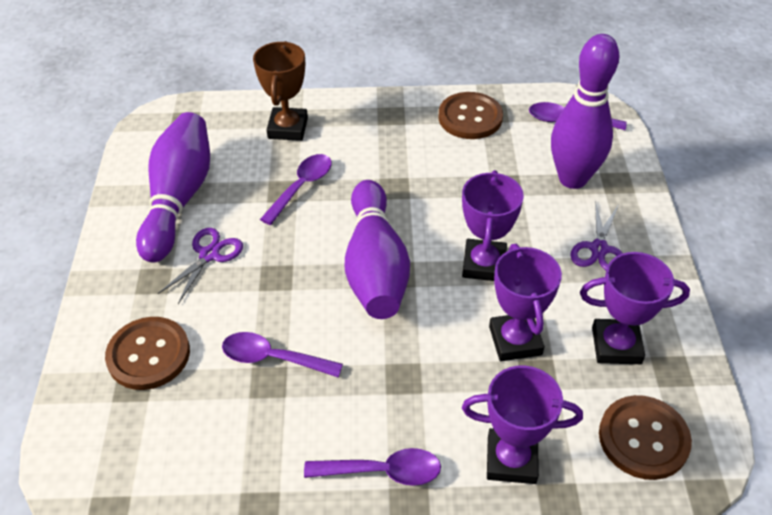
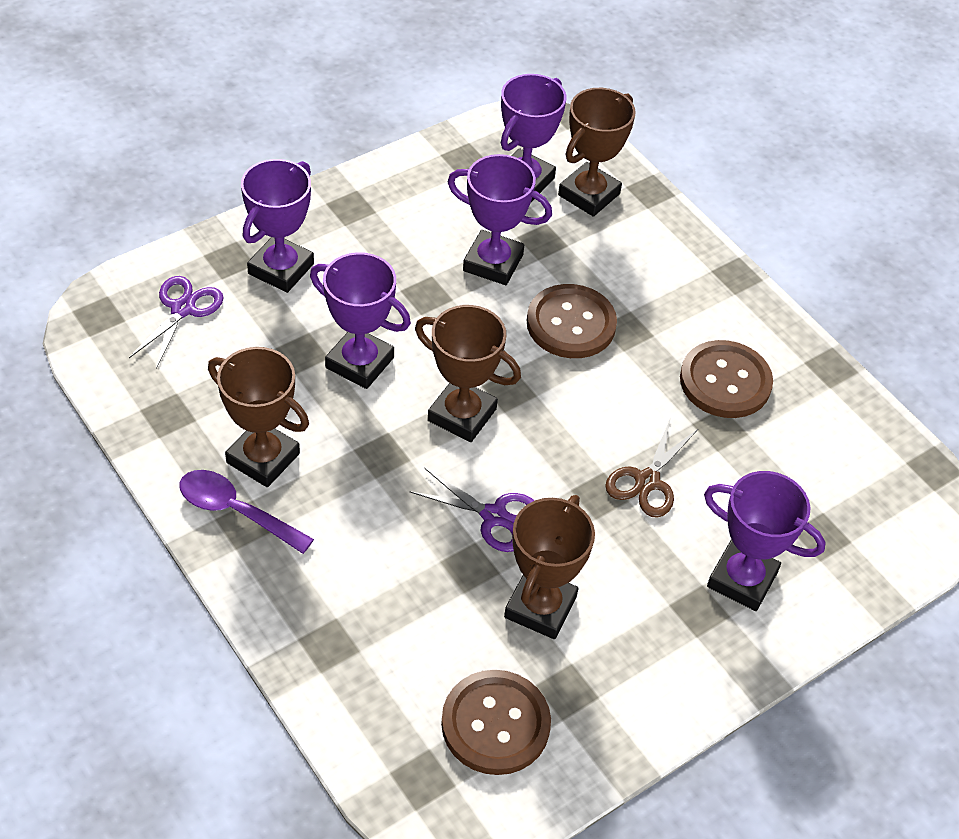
brown scissors: none = 0 -> [605,417,699,517] = 1
brown trophy: [253,41,308,141] = 1 -> [208,347,309,487] [415,305,521,442] [504,495,595,639] [558,88,636,217] = 4
purple bowling pin: [136,112,210,263] [345,180,410,319] [551,34,619,189] = 3 -> none = 0
purple spoon: [222,332,343,377] [260,154,332,225] [304,448,441,486] [529,102,627,130] = 4 -> [180,470,314,554] = 1
purple trophy: [462,170,524,281] [462,366,583,484] [489,244,562,361] [580,252,690,364] = 4 -> [241,159,314,293] [310,252,411,389] [448,154,552,285] [501,74,566,202] [704,471,826,611] = 5

